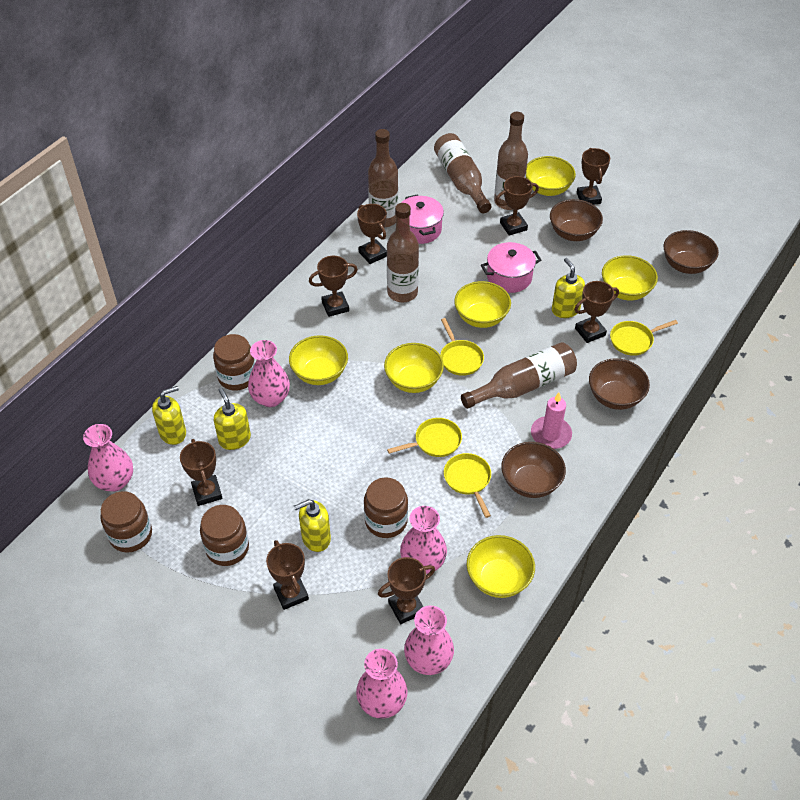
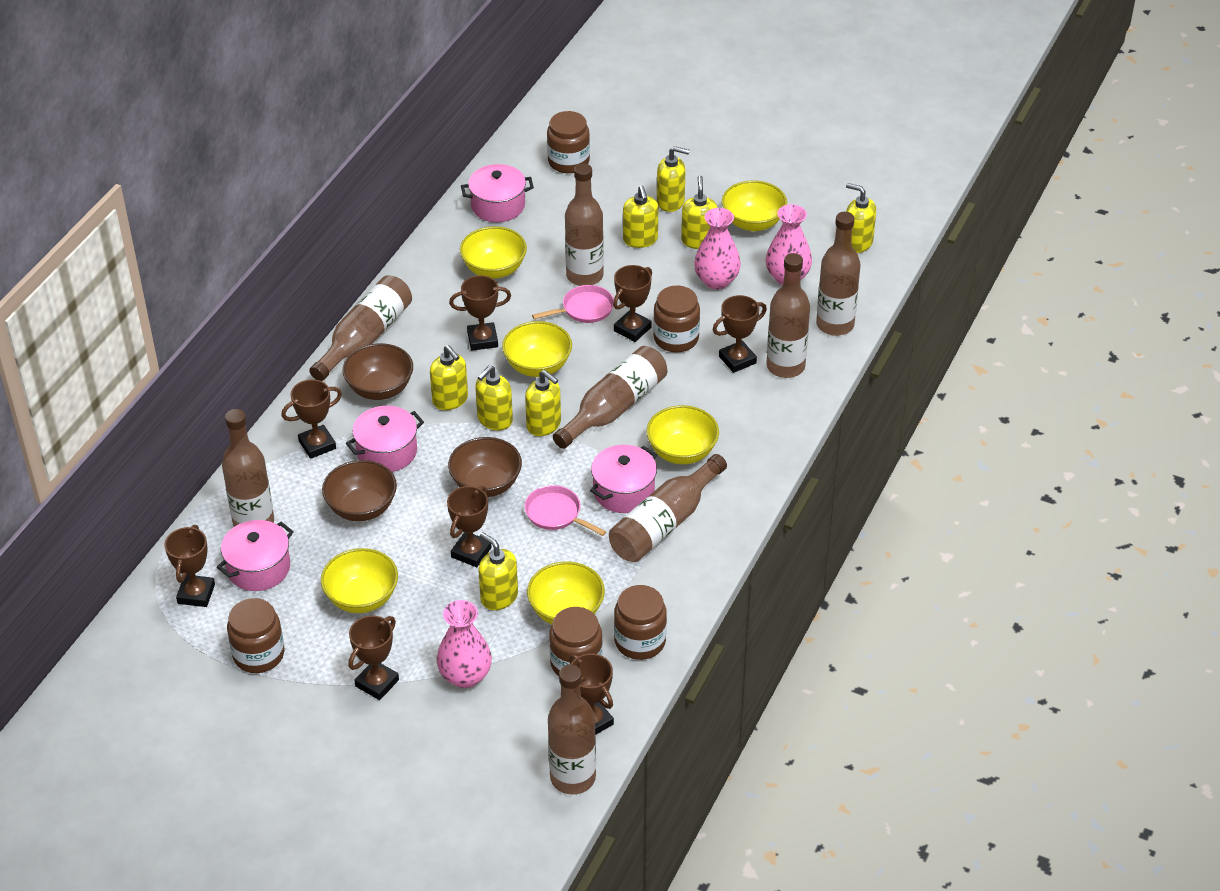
brown bottle: [368,129,398,228] [387,203,419,302] [434,133,491,213] [461,342,577,409] [494,112,528,210] = 5 -> [222,409,274,527] [309,275,412,381] [548,665,596,794] [553,346,667,449] [565,163,604,286] [609,454,727,562] [767,253,810,378] [816,212,861,336] = 8
brown bowl: [501,442,566,498] [550,199,603,241] [589,358,650,410] [663,230,719,274] = 4 -> [322,460,397,521] [343,343,413,400] [448,437,522,497] = 3
brown jar: [100,491,152,553] [200,505,249,566] [213,334,255,391] [364,477,408,538] = 4 -> [227,598,284,673] [547,111,590,173] [549,607,603,676] [614,585,667,660] [653,286,700,352] = 5
pink candle: [531,393,572,449] = 1 -> none = 0
pink pan: none = 0 -> [524,485,606,536] [532,285,614,323] = 2
pink pot: [401,195,444,244] [481,242,541,293] = 2 -> [217,520,294,591] [346,406,424,472] [461,164,534,222] [590,445,657,513] = 4
pink vase: [83,424,133,492] [248,340,290,407] [356,649,407,719] [400,506,447,574] [404,606,454,675] = 5 -> [437,600,492,688] [694,208,741,290] [766,204,812,285] = 3
yellow pan: [387,418,462,457] [440,318,484,376] [444,453,491,518] [610,320,678,356] = 4 -> none = 0
yellow soap dispenser: [152,386,186,445] [214,387,251,450] [294,499,331,552] [552,258,585,318] = 4 -> [430,345,468,410] [475,365,513,430] [478,532,518,610] [525,370,561,436] [623,186,658,248] [657,146,690,212] [681,176,718,249] [846,183,876,253] = 8

